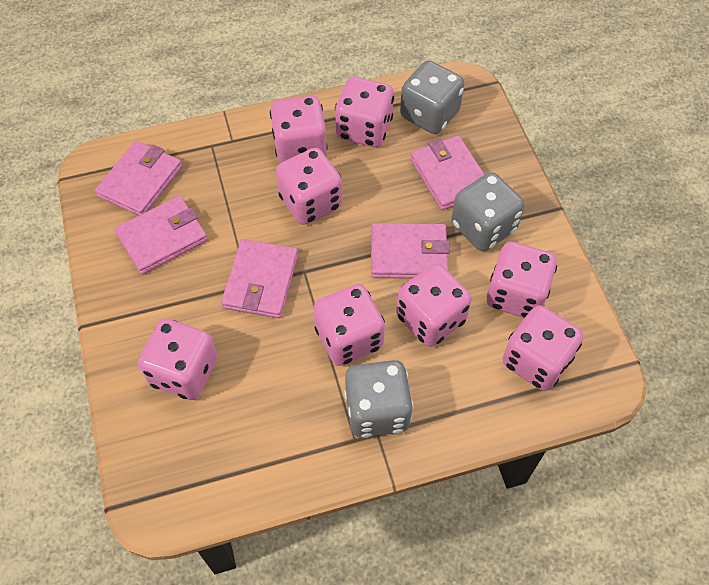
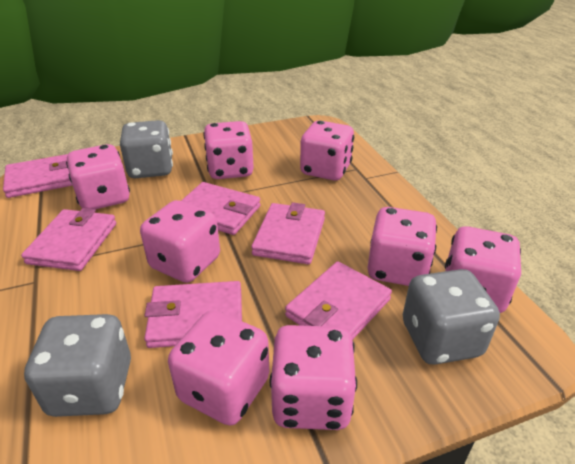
pink wallet: [95,141,182,216] [114,196,208,275] [221,239,298,318] [371,223,450,279] [410,135,485,210] = 5 -> [3,154,73,198] [21,208,116,271] [144,281,242,348] [181,182,261,235] [251,202,325,264] [285,261,392,340] = 6

